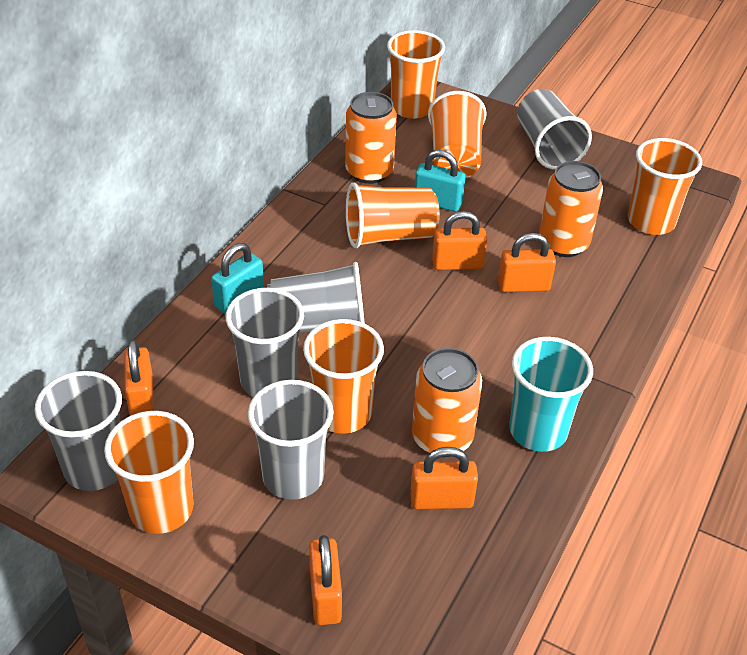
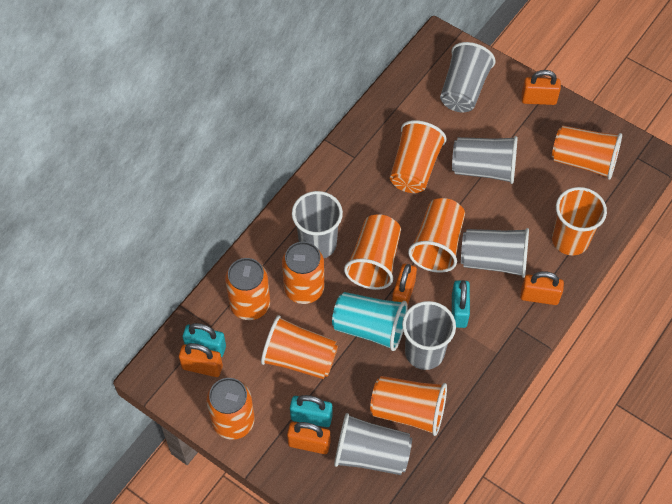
grey cup: [35,371,122,491] [226,288,304,397] [248,380,334,500] [267,262,365,332] [517,89,592,170] = 5 -> [292,191,343,258] [334,413,412,475] [402,301,456,370] [440,42,496,112] [452,136,517,184] [461,228,529,278] = 6
orange cup: [104,411,194,534] [303,319,384,434] [346,183,440,248] [387,30,445,119] [428,91,487,178] [628,138,702,235] = 6 -> [261,315,338,379] [344,214,401,290] [370,376,447,436] [390,120,447,193] [408,198,465,273] [552,126,622,180] [552,187,607,255] = 7
turquoise padlock: [211,243,264,314] [415,150,466,212] = 2 -> [183,323,226,357] [290,395,332,427] [452,280,470,328] = 3

